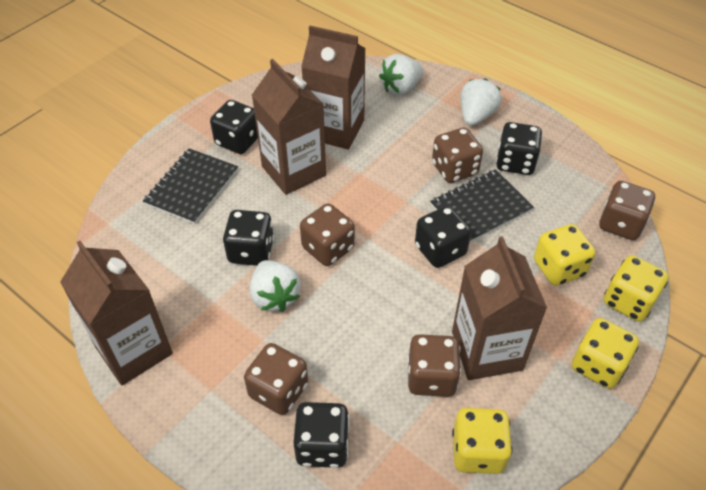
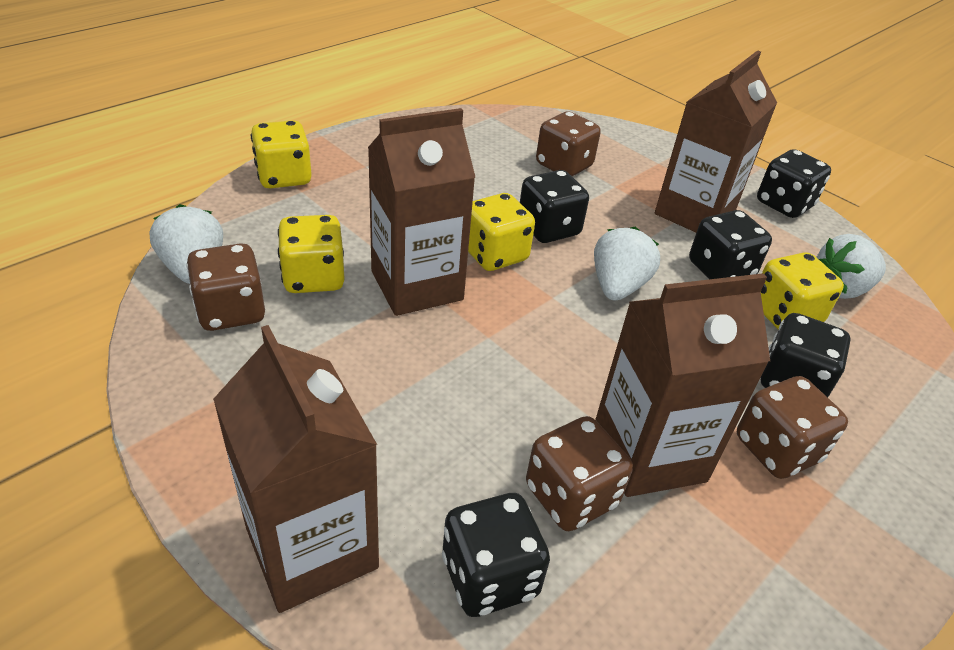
black notebook: [143,148,238,224] [430,169,534,243] = 2 -> none = 0
brown dice: [244,343,308,415] [300,203,355,266] [408,334,461,397] [432,128,483,183] [599,181,655,240] = 5 -> [186,243,265,331] [526,416,633,531] [536,111,601,176] [737,376,848,479] = 4

